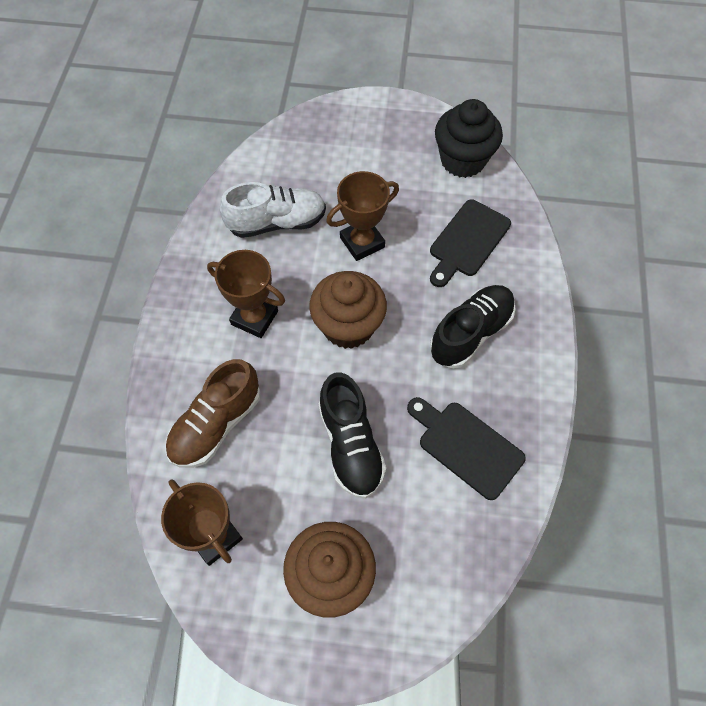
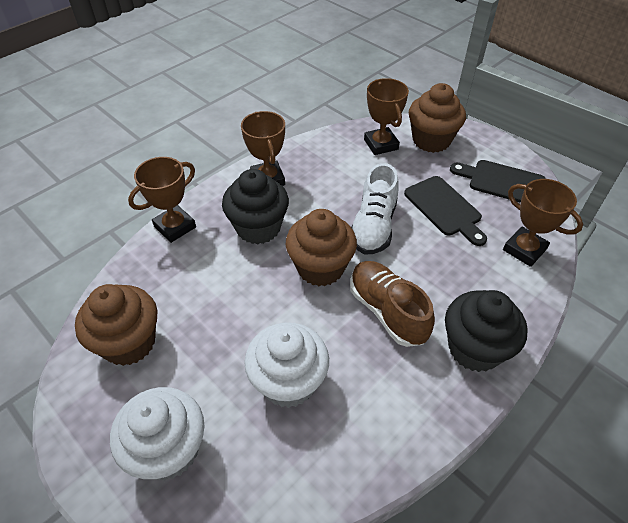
black cupcake: [435,99,503,178] = 1 -> [222,169,289,244] [445,290,528,372] = 2
black shoe: [319,372,386,499] [430,285,516,369] = 2 -> none = 0
brown cupcake: [283,522,376,618] [309,271,387,349] = 2 -> [75,284,157,366] [286,209,357,286] [409,83,466,153] = 3
brown trophy: [161,479,243,566] [207,250,285,338] [326,171,399,261] = 3 -> [128,157,196,243] [241,111,285,186] [364,78,409,155] [503,179,583,267] = 4
white cupcake: none = 0 -> [110,387,204,481] [245,322,329,408] = 2

